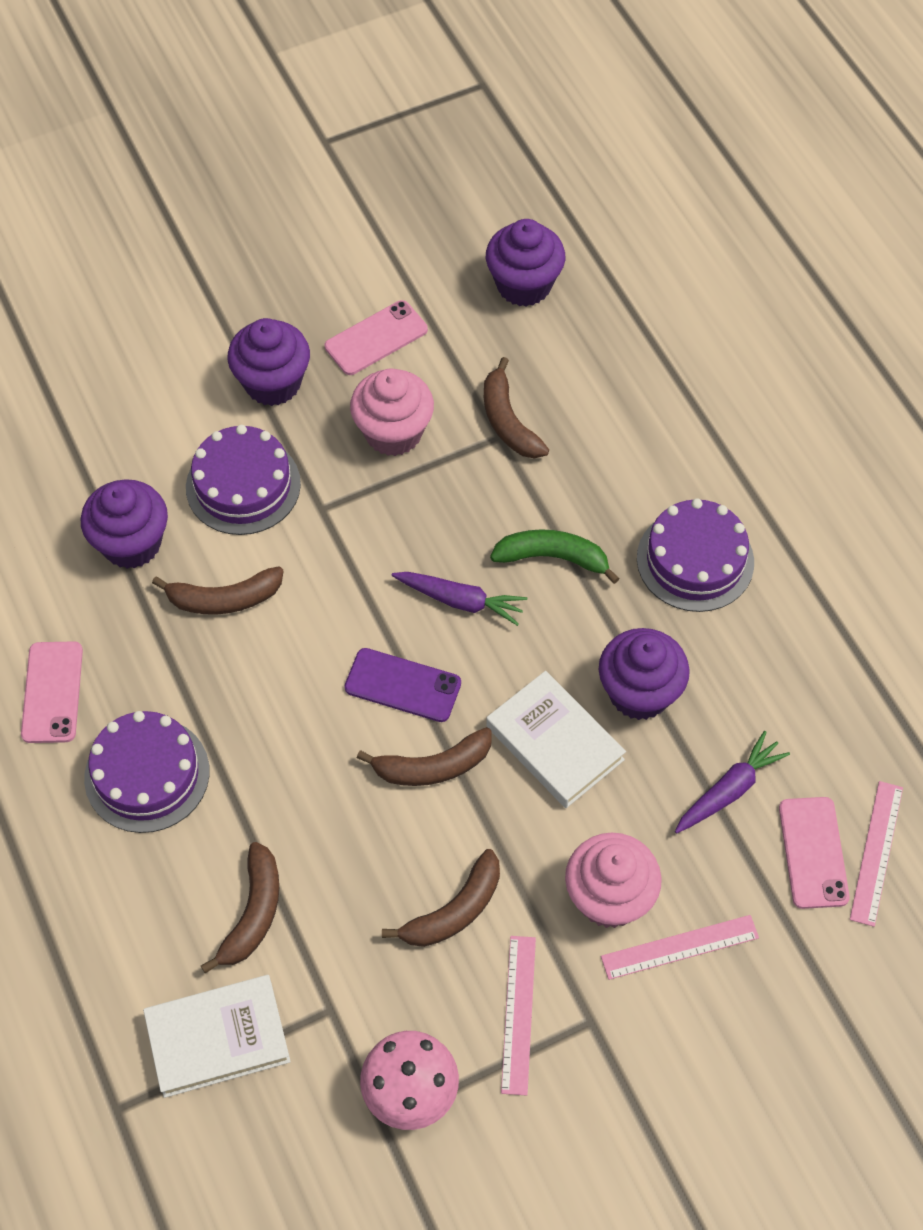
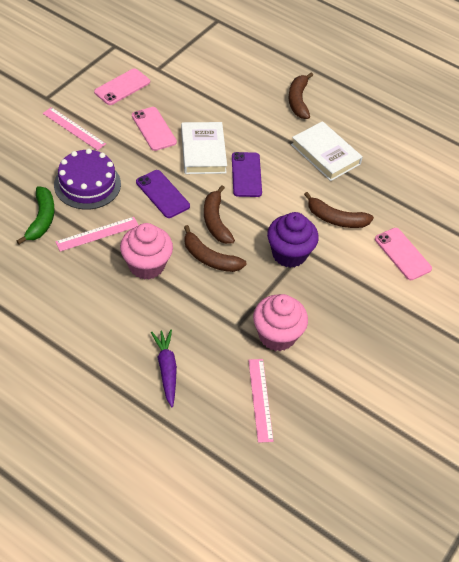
brown banana: [152,567,284,615] [201,842,279,974] [357,727,492,786] [382,849,500,947] [484,357,549,458] = 5 -> [184,225,247,272] [204,185,235,244] [289,72,313,119] [304,192,374,228] = 4
pink mushroom: [360,1031,459,1130] = 1 -> none = 0
purple cake: [84,711,209,833] [186,425,301,535] [637,498,754,612] = 3 -> [54,149,121,210] = 1
purple carrot: [391,572,527,626] [675,731,790,834] = 2 -> [151,330,177,407] = 1
purple cupcake: [81,479,168,569] [227,318,310,406] [486,219,565,307] [599,628,690,720] = 4 -> [267,212,319,268] = 1
purple phone: [344,648,461,722] = 1 -> [136,170,190,218] [232,152,262,197] = 2

